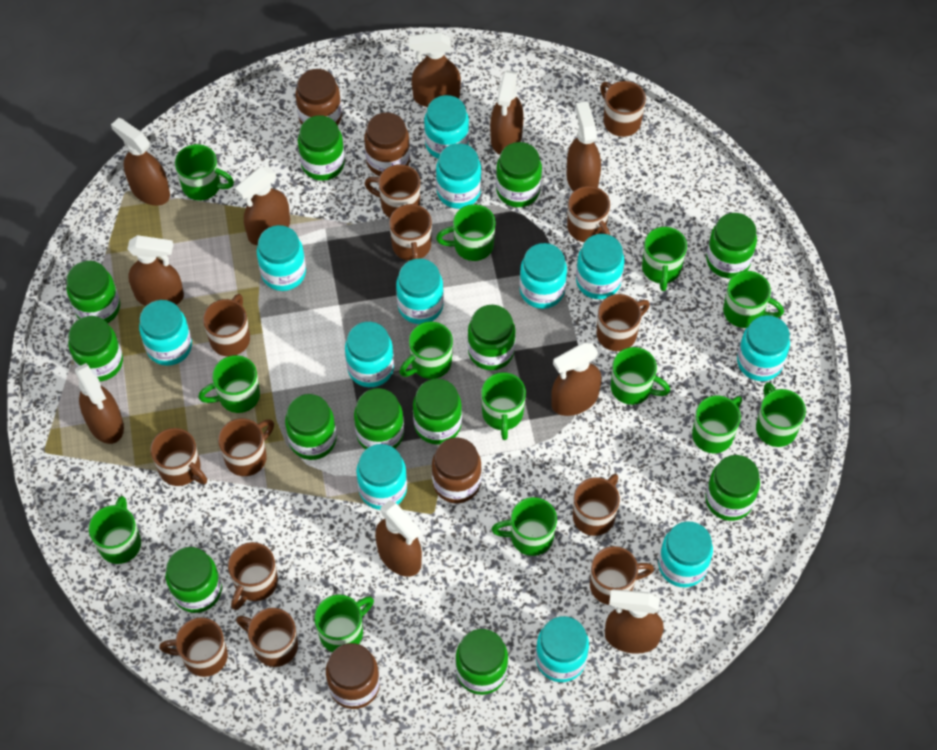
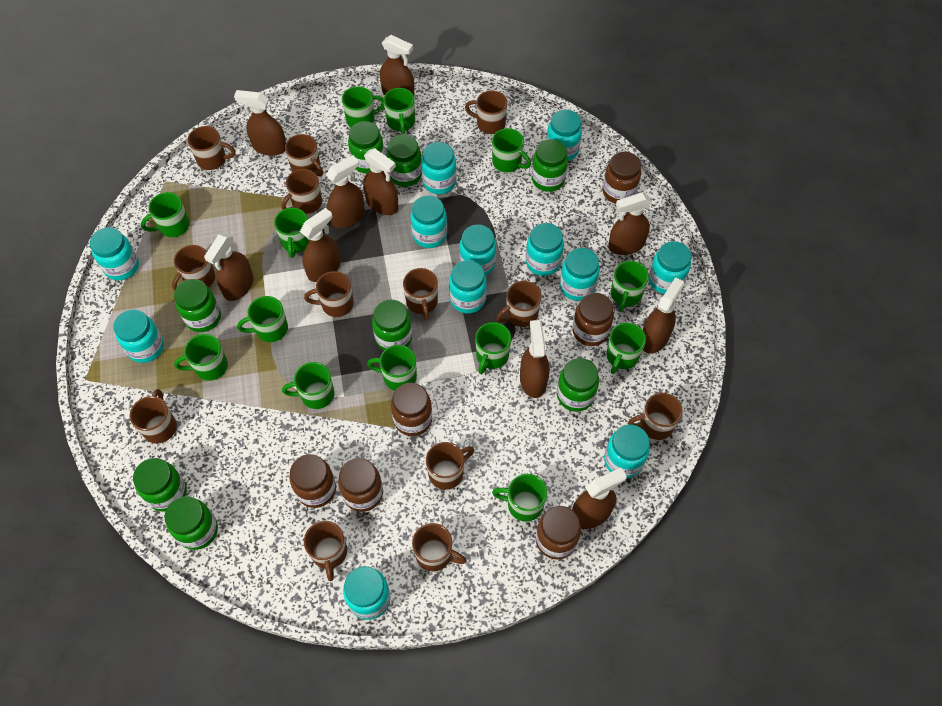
brown jar: [295,69,342,126] [326,643,380,709] [364,112,410,176] [432,437,482,503] = 4 -> [290,454,336,508] [338,458,383,512] [391,383,432,436] [536,506,581,559] [572,293,614,346] [602,152,641,204] = 6
green jar: [66,261,120,323] [68,316,123,382] [166,547,222,613] [285,394,336,460] [298,115,345,181] [354,388,404,450] [413,379,462,445] [456,629,508,695] [468,305,516,370] [496,142,542,207] [705,455,760,521] [706,213,757,278] = 12 -> [133,458,187,512] [165,496,218,550] [174,279,221,332] [348,121,385,173] [372,299,412,350] [386,134,422,187] [532,139,568,192] [557,358,599,412] = 8

